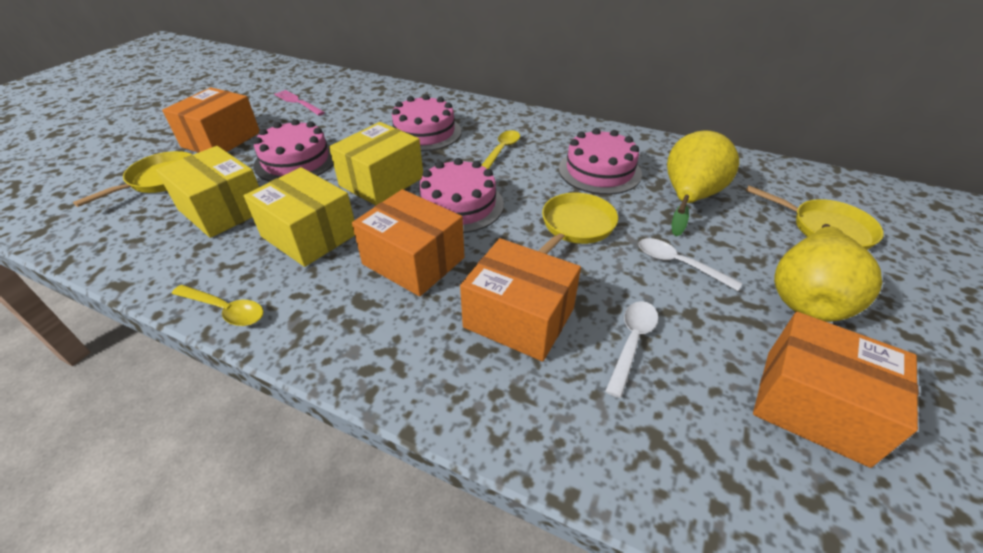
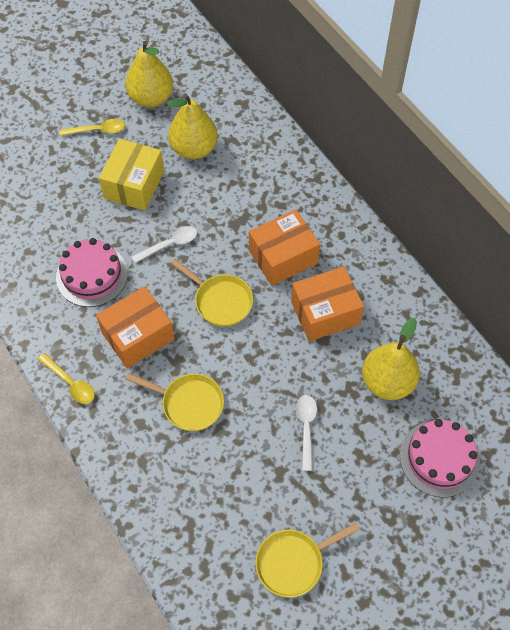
orange box: [162,87,259,153] [352,189,465,296] [460,238,581,362] [753,312,918,468] = 4 -> [96,286,175,368] [249,209,320,286] [291,266,364,341] = 3
pink cake: [253,119,334,182] [391,94,461,151] [418,158,504,233] [559,128,642,195] = 4 -> [56,238,128,307] [400,419,480,497] = 2
pink fork: [274,90,325,116] = 1 -> none = 0
yellow box: [156,146,259,238] [244,167,355,267] [329,122,423,205] = 3 -> [99,139,164,211] = 1
yellow pear: [667,130,739,236] [774,224,882,322] = 2 -> [125,41,173,107] [167,94,218,159] [362,318,420,400] = 3

